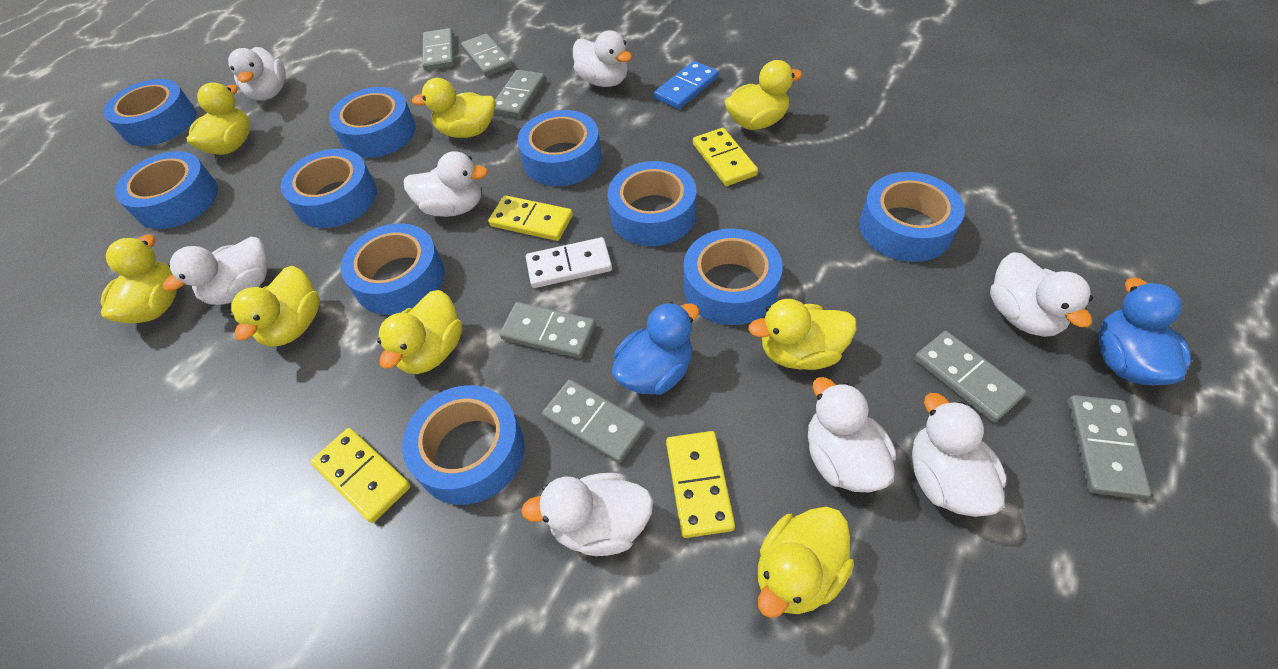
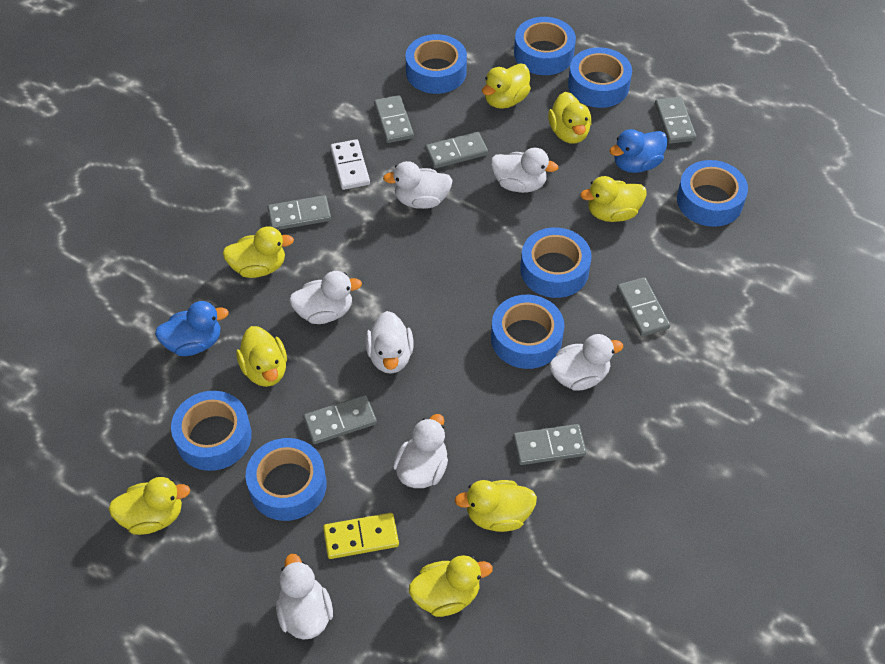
blue domino: [654,61,719,109] = 1 -> none = 0
blue tape: [103,79,197,146] [115,151,218,229] [280,149,377,228] [329,87,416,158] [340,223,444,315] [402,385,525,505] [517,110,602,186] [608,161,696,246] [684,228,783,325] [859,172,965,262] = 10 -> [171,391,252,471] [245,438,327,521] [406,34,467,94] [491,295,564,369] [514,17,576,75] [520,227,592,298] [568,47,632,108] [677,160,748,227] = 8
white duck: [163,237,268,305] [228,47,286,101] [404,151,488,217] [521,473,653,556] [573,30,632,87] [808,377,896,492] [912,393,1007,517] [990,252,1093,337] = 8 -> [276,554,333,640] [289,271,362,324] [365,311,414,374] [383,161,453,209] [393,414,448,488] [491,148,558,193] [549,334,623,391] = 7
yellow domino: [311,428,411,523] [488,195,573,241] [666,431,735,538] [693,128,758,186] = 4 -> [323,513,399,559] = 1

